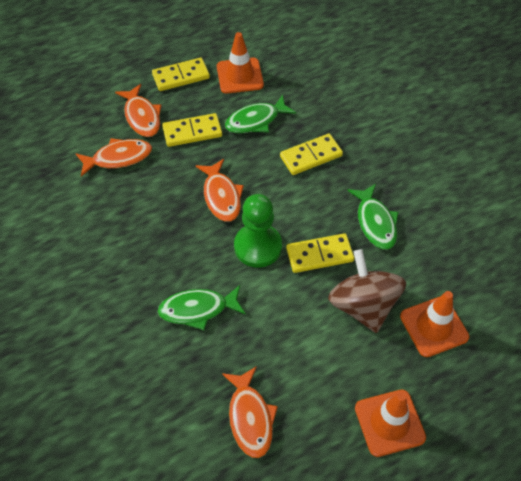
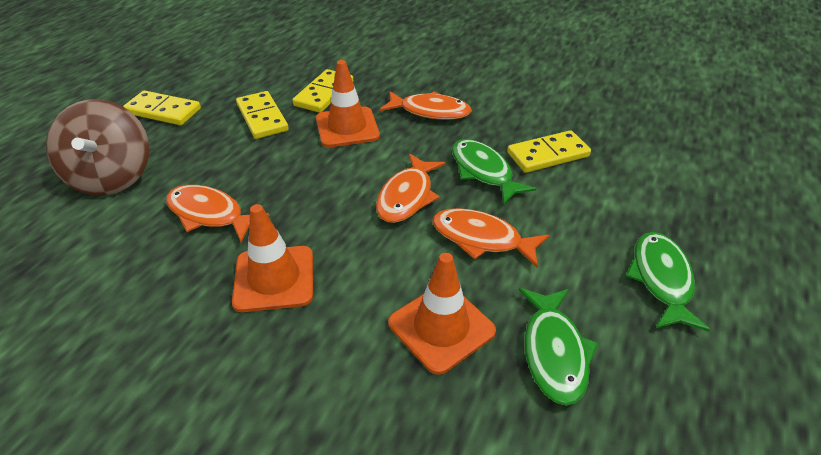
green pawn: [234,194,282,268] = 1 -> none = 0

